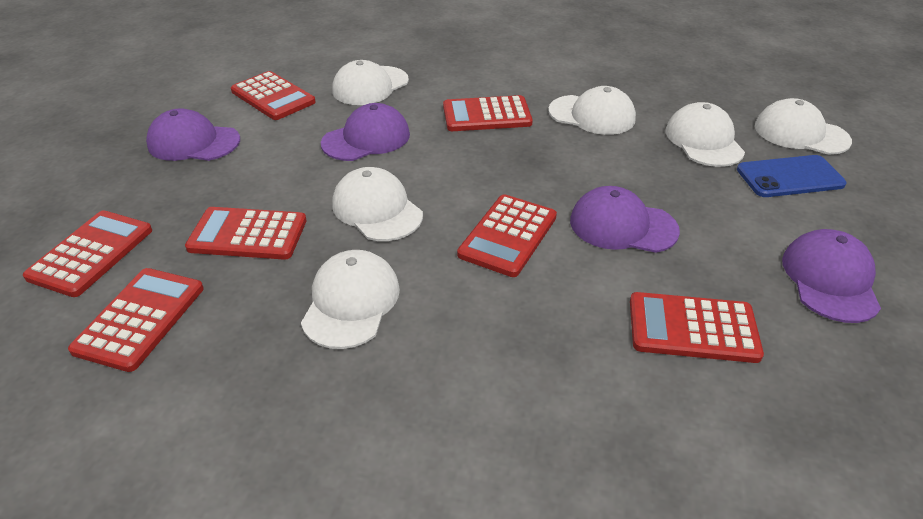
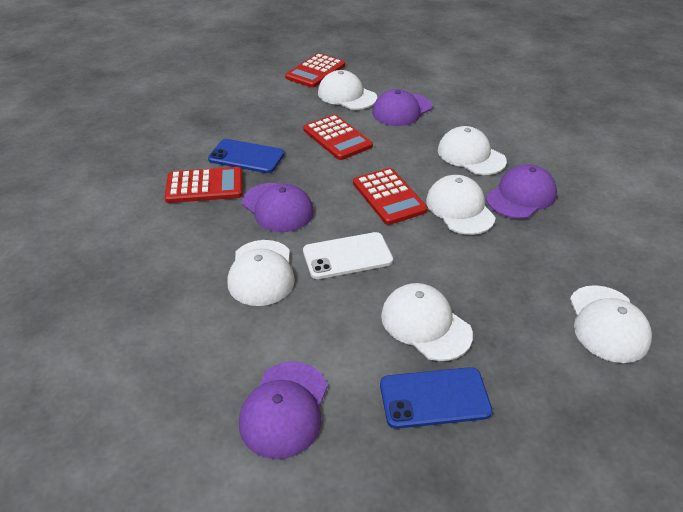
blue phone: [737,155,846,197] = 1 -> [208,139,284,173] [380,367,492,429] = 2
red calculator: [23,210,152,297] [68,268,204,372] [185,207,307,260] [231,71,316,120] [443,95,533,131] [457,194,557,277] [630,292,764,363] = 7 -> [165,167,242,203] [285,53,345,88] [303,114,373,160] [353,168,428,225] = 4
white phone: none = 0 -> [303,232,393,279] = 1

